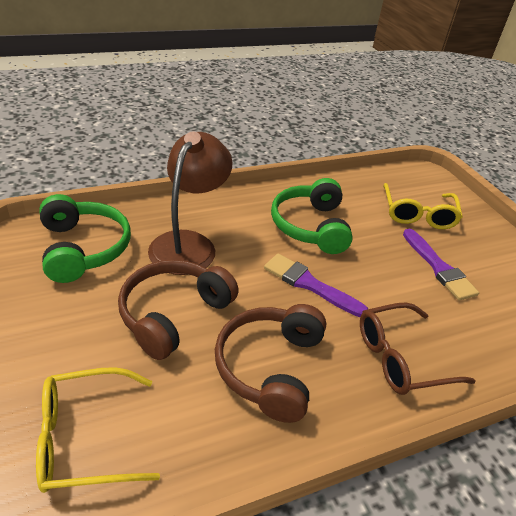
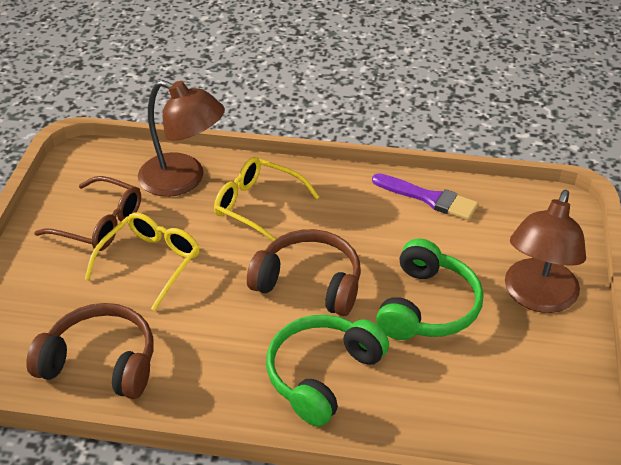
brown lamp: [148,132,233,275] = 1 -> [138,80,225,197] [505,190,586,313] = 2
purple brush: [264,254,368,317] [403,229,479,301] = 2 -> [372,173,478,220] = 1

